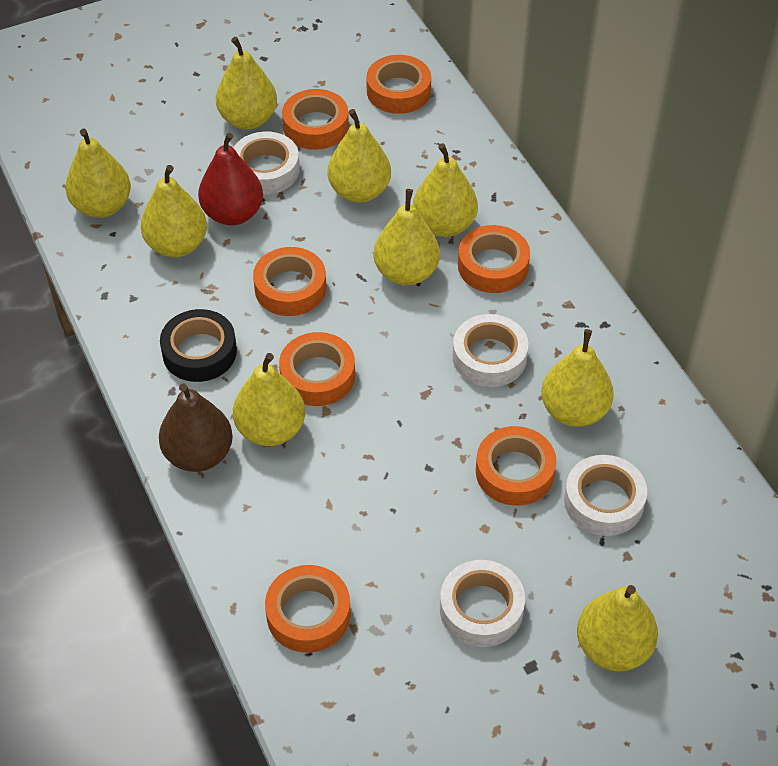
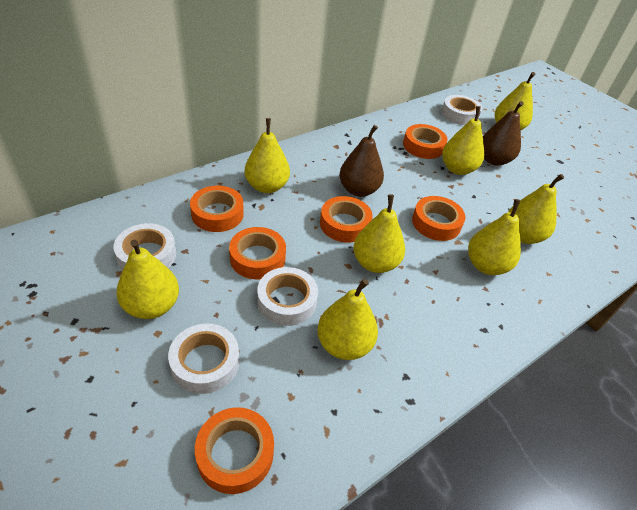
black tape: [160,309,237,382] = 1 -> none = 0
brown pear: [159,384,233,472] = 1 -> [339,125,384,197] [483,101,524,166] = 2
orange tape: [253,247,326,316] [265,565,351,653] [279,332,355,406] [282,89,349,150] [366,55,431,114] [458,225,530,293] [476,426,556,506] = 7 -> [190,186,244,232] [195,407,274,494] [229,227,286,280] [320,196,373,243] [403,124,447,159] [412,196,465,241] = 6
red pear: [198,133,263,226] = 1 -> none = 0
yellow pear: [65,129,131,218] [141,165,207,257] [216,37,277,129] [233,353,305,446] [328,109,391,203] [373,189,440,285] [413,143,478,237] [541,329,614,427] [577,585,658,671] = 9 -> [116,240,179,319] [245,118,290,193] [317,279,378,360] [353,194,405,273] [442,106,484,175] [468,199,521,275] [495,72,535,130] [509,174,564,244] = 8

